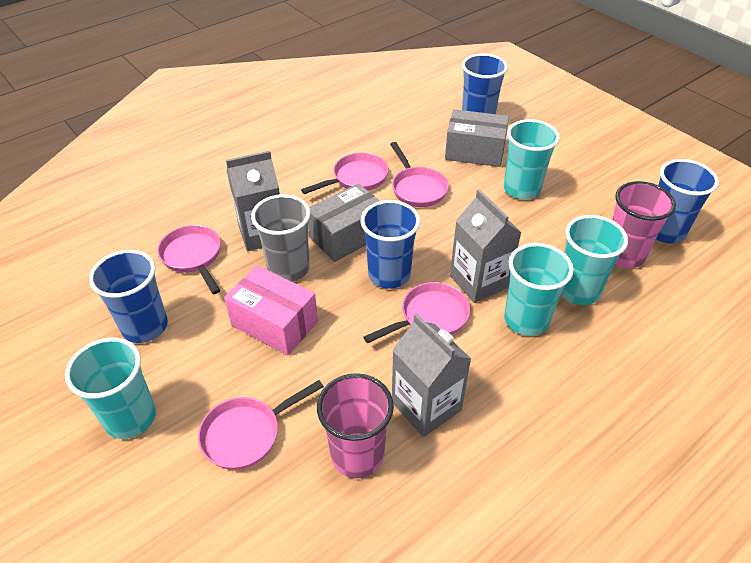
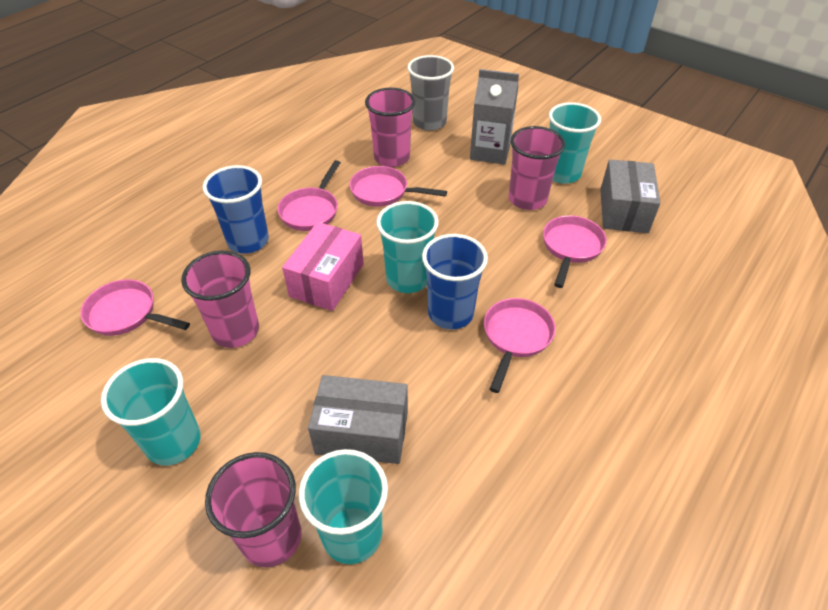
blue cup: [89,250,168,343] [361,200,420,289] [462,53,508,114] [656,159,719,243] = 4 -> [203,165,269,254] [422,234,488,329] = 2
grey carton: [226,151,280,251] [392,313,471,437] [450,189,522,303] = 3 -> [470,69,519,165] = 1
pink cup: [317,373,394,478] [612,181,676,268] = 2 -> [181,251,259,348] [205,452,301,567] [365,88,415,167] [509,126,565,210] = 4

